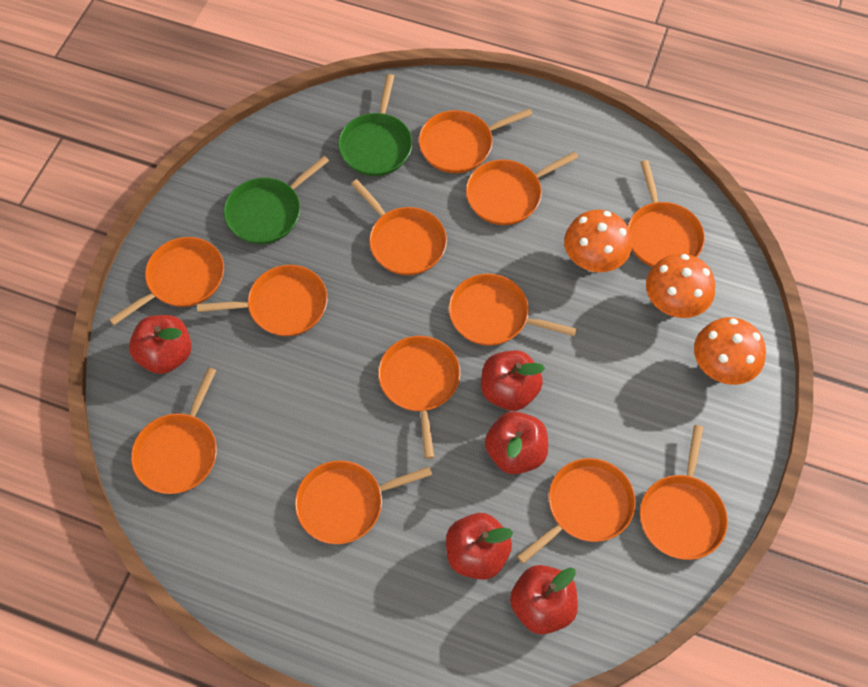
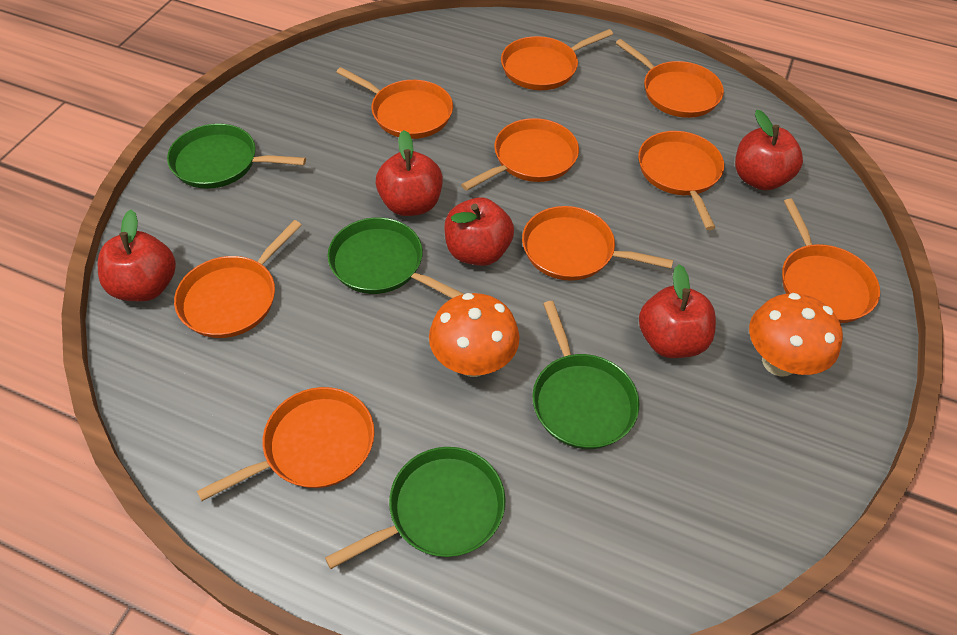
green pan: [224,156,329,244] [338,74,412,176] = 2 -> [167,124,306,189] [325,447,506,569] [328,217,463,298] [532,301,640,449] = 4
orange mushroom: [564,210,632,272] [646,253,715,318] [694,317,766,385] = 3 -> [429,293,520,377] [749,293,843,377] = 2
orange pan: [109,237,224,325] [131,367,217,494] [197,265,328,336] [295,460,432,544] [351,179,447,275] [378,336,460,459] [419,108,533,173] [449,274,577,346] [466,151,578,225] [517,458,636,564] [628,160,705,267] [640,425,728,560] = 12 -> [174,220,301,338] [197,387,375,501] [336,67,453,139] [461,118,579,191] [501,29,613,90] [522,206,673,281] [616,39,724,118] [638,131,724,230] [782,198,880,323] = 9

